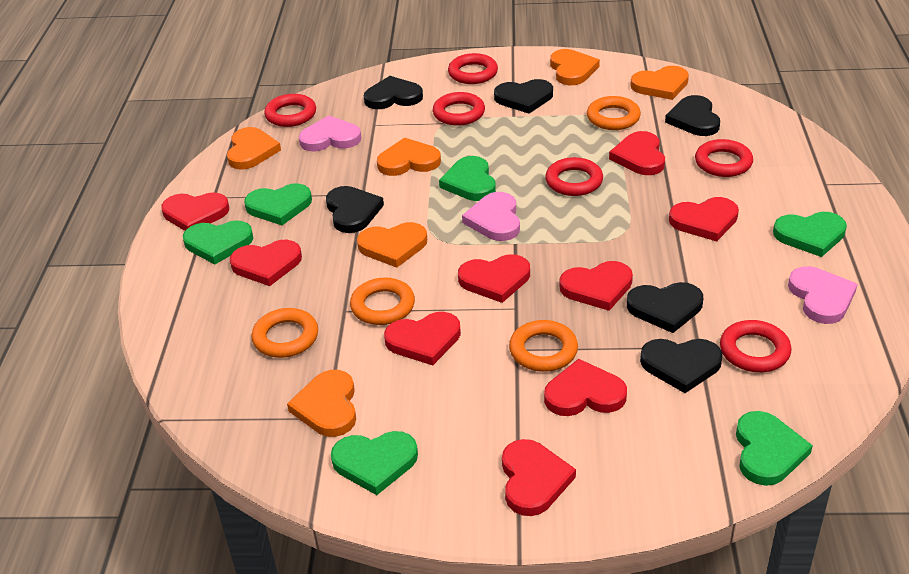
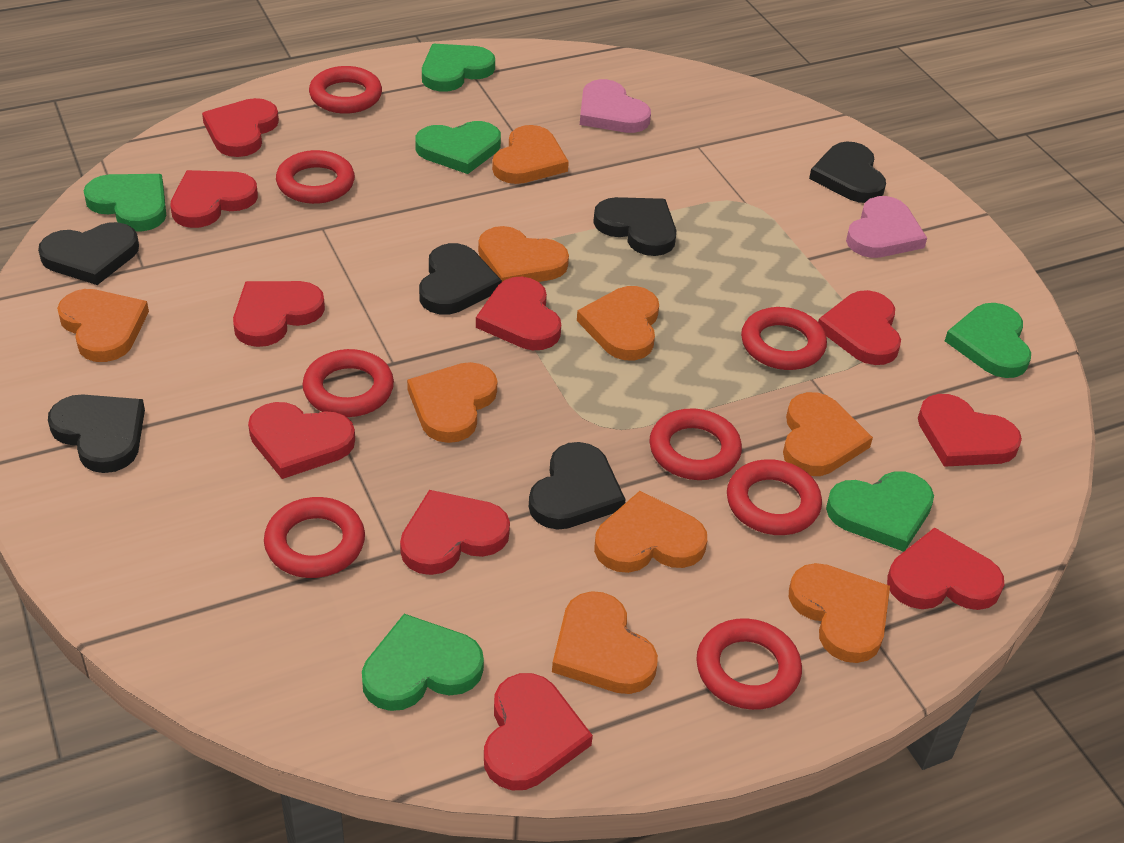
orange heart: [227,127,281,170] [287,370,356,437] [357,222,427,268] [377,137,441,176] [550,49,600,85] [630,66,689,100] = 6 -> [57,289,149,362] [407,362,497,443] [478,226,569,282] [492,125,569,184] [552,591,658,694] [577,286,659,360] [594,491,707,573] [783,392,873,476] [789,563,890,663] = 9
orange ring: [252,308,318,358] [350,277,415,325] [509,320,578,372] [587,96,641,130] = 4 -> none = 0
pink heart: [299,115,361,151] [462,192,520,241] [788,266,858,324] = 3 -> [580,79,651,133] [846,196,927,258] = 2
red heart: [161,192,229,231] [230,240,302,286] [384,312,461,365] [458,254,530,303] [502,439,576,516] [544,359,627,416] [559,261,633,311] [609,131,665,175] [669,197,739,241] = 9 -> [170,170,258,228] [202,98,279,157] [233,281,325,347] [248,402,355,479] [400,490,510,575] [476,277,561,350] [484,673,593,790] [818,290,901,365] [887,527,1004,610] [918,394,1022,467] = 10
red ring: [264,94,316,127] [433,92,485,126] [448,53,498,84] [545,157,603,196] [695,139,753,177] [720,320,791,372] = 6 -> [264,497,365,578] [276,150,355,204] [302,349,394,417] [309,66,382,114] [650,408,742,480] [696,618,802,710] [727,459,822,535] [741,307,827,370] = 8

